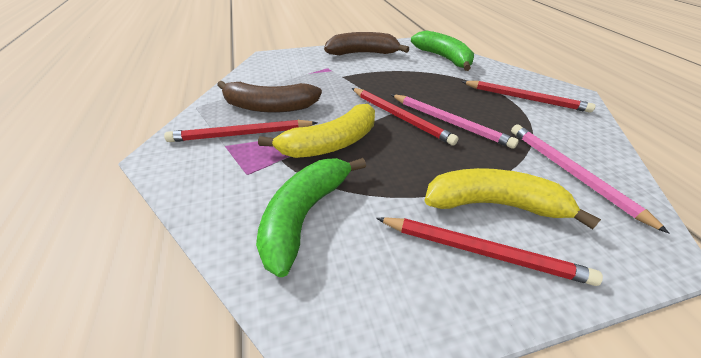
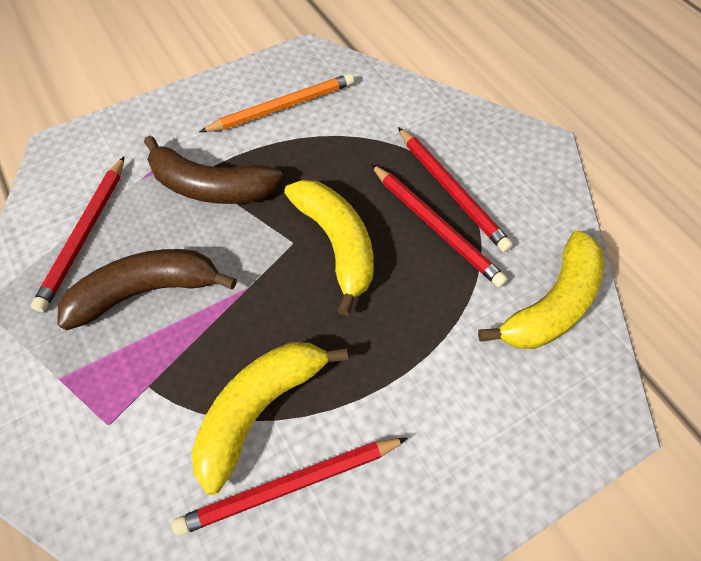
green banana: [256,158,366,277] [411,30,474,71] = 2 -> none = 0
orange pencil: none = 0 -> [199,73,354,132] = 1
pink pencil: [392,95,519,149] [511,125,670,234] = 2 -> none = 0
yellow banana: [258,104,375,158] [424,168,601,229] = 2 -> [191,342,348,495] [284,180,374,316] [478,230,604,349] = 3

